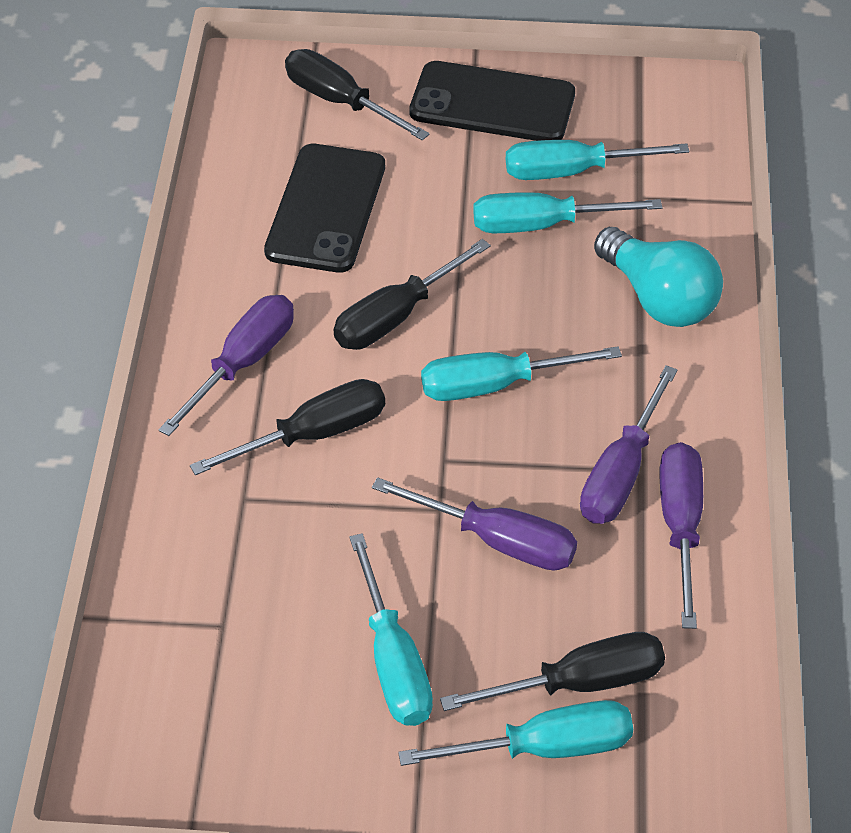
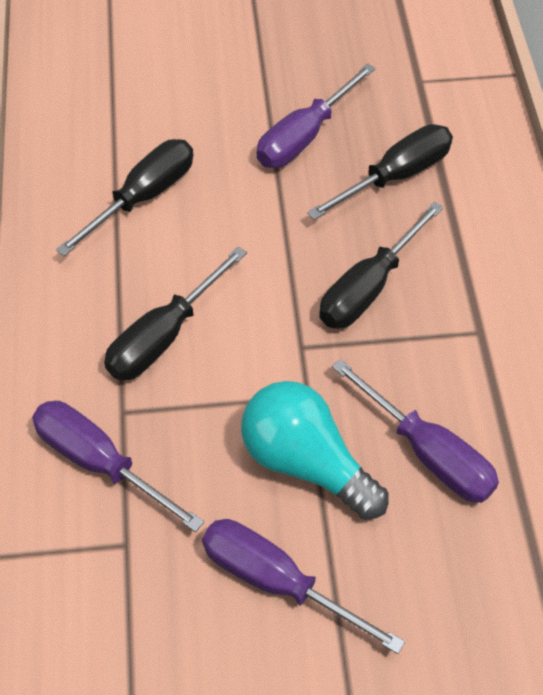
black phone: [264,144,385,273] [409,61,575,141] = 2 -> none = 0
turquoise screwdriver: [349,533,433,726] [398,700,633,766] [421,346,622,401] [473,192,663,233] [506,140,689,180] = 5 -> none = 0

